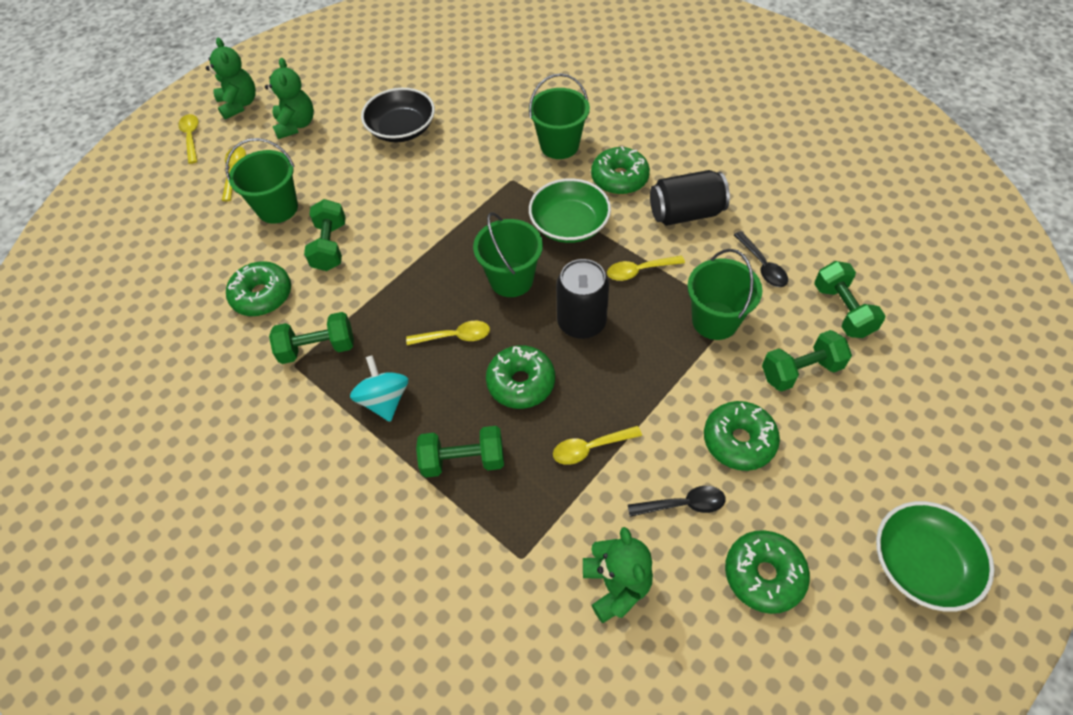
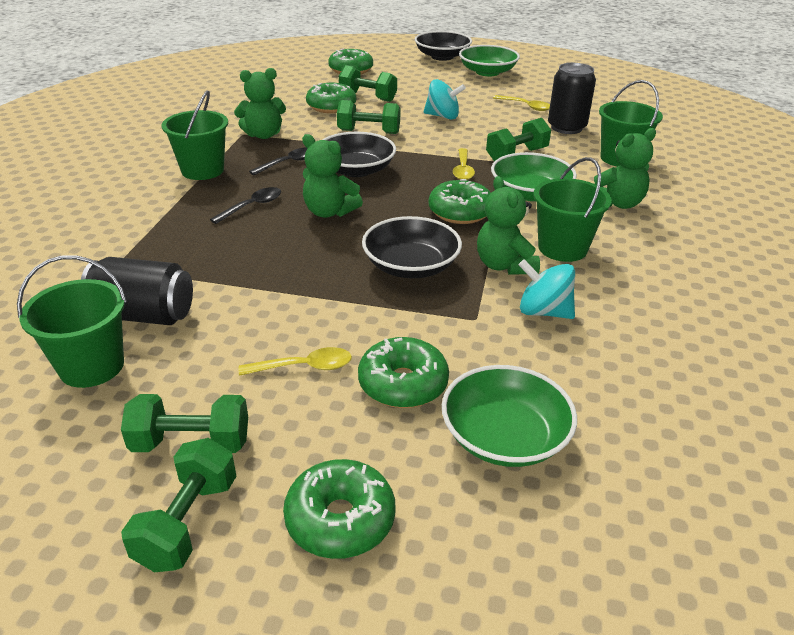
black bowl: [361,88,435,142] = 1 -> [322,132,396,177] [362,216,462,278] [415,31,472,61] = 3
green bowl: [529,178,611,243] [876,501,994,612] = 2 -> [442,365,577,467] [459,45,520,76] [491,152,577,201] = 3
green teddy bear: [206,38,256,119] [265,58,314,139] [583,527,653,623] = 3 -> [234,68,286,139] [302,134,363,218] [477,176,540,275] [593,128,656,209] = 4
turquoise spinning top: [350,355,408,422] = 1 -> [424,79,466,120] [518,259,575,319] = 2
yellow spoon: [178,114,199,164] [222,147,246,201] [406,321,490,345] [553,426,642,465] [607,255,685,281] = 5 -> [239,347,352,376] [453,148,475,180] [493,95,550,111] = 3

